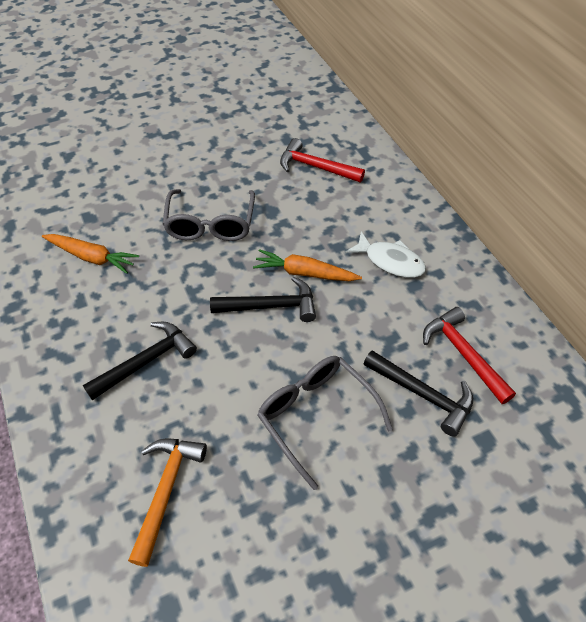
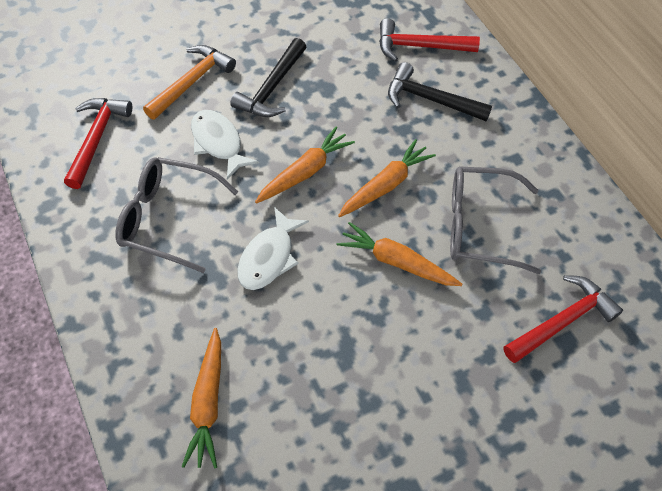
black hammer: [83,322,197,400] [210,276,316,322] [364,350,473,437] = 3 -> [230,38,307,117] [388,62,492,121] = 2
orange carrot: [42,234,139,274] [253,249,362,281] = 2 -> [182,328,221,469] [255,127,355,203] [337,222,462,286] [338,139,436,217] = 4
red hammer: [280,138,365,182] [423,307,516,404] = 2 -> [64,98,132,189] [379,18,480,62] [503,275,623,363] = 3
white fish: [345,232,426,278] = 1 -> [191,110,259,180] [237,207,309,290] = 2

